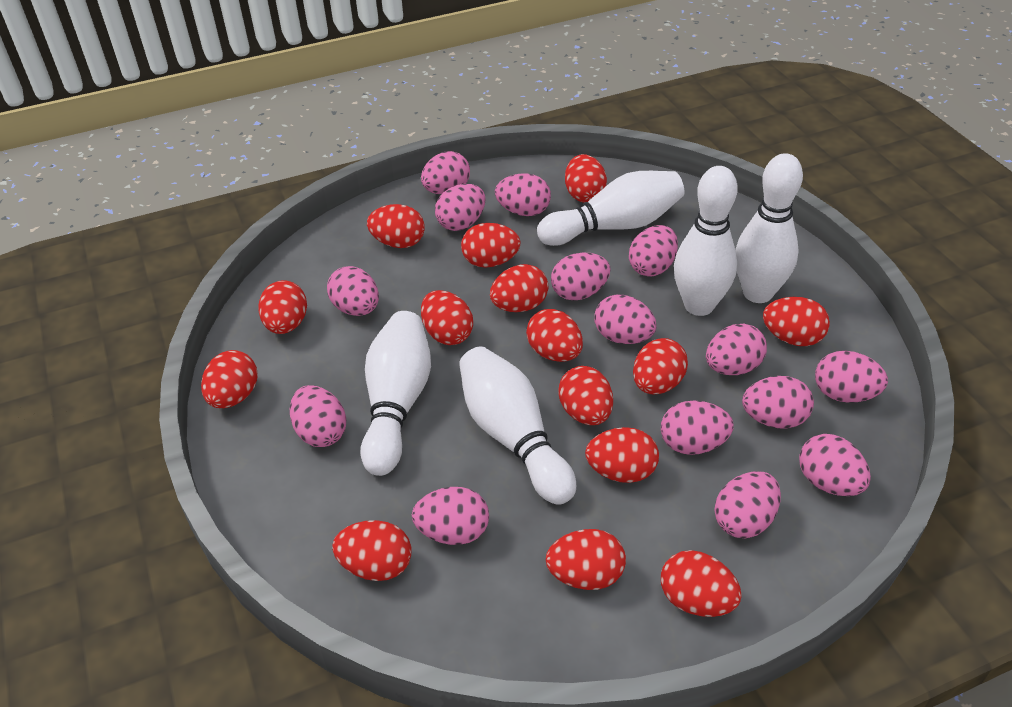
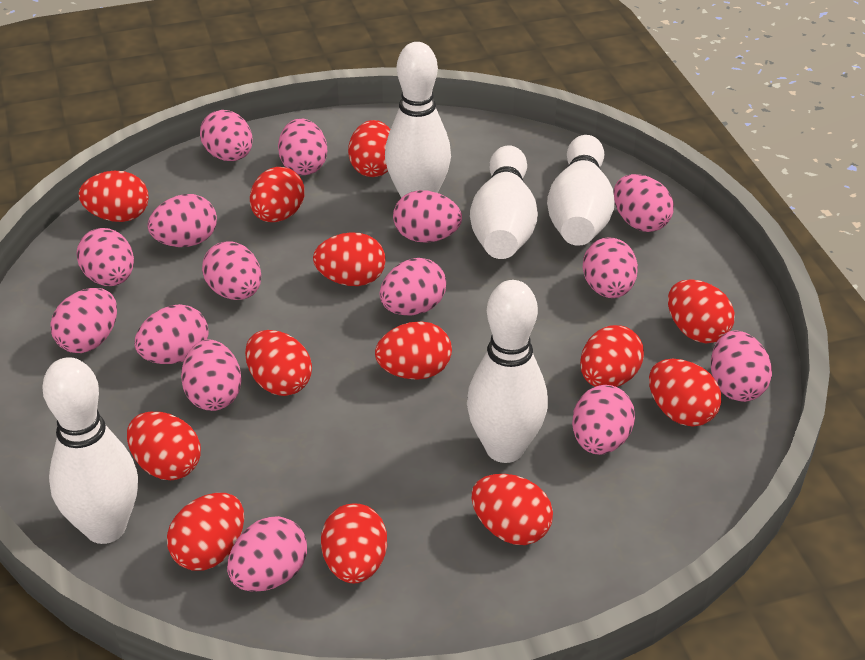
red egg: [201,350,258,408] [258,280,307,334] [332,520,412,581] [367,204,425,248] [421,290,473,345] [461,223,521,268] [490,264,548,312] [526,309,583,362] [546,529,626,590] [558,366,613,425] [565,154,607,203] [585,427,659,483] [633,338,688,394] [661,550,742,617] [763,297,830,346] = 15 -> [79,171,149,222] [127,412,201,480] [167,493,244,571] [245,330,312,396] [250,167,305,222] [313,232,386,286] [321,503,387,584] [348,120,390,177] [375,321,452,380] [472,474,553,545] [580,325,644,387] [649,359,722,427] [668,279,735,343] = 13

